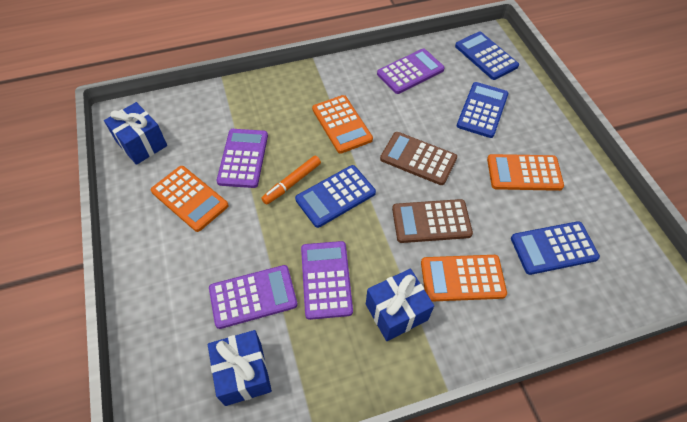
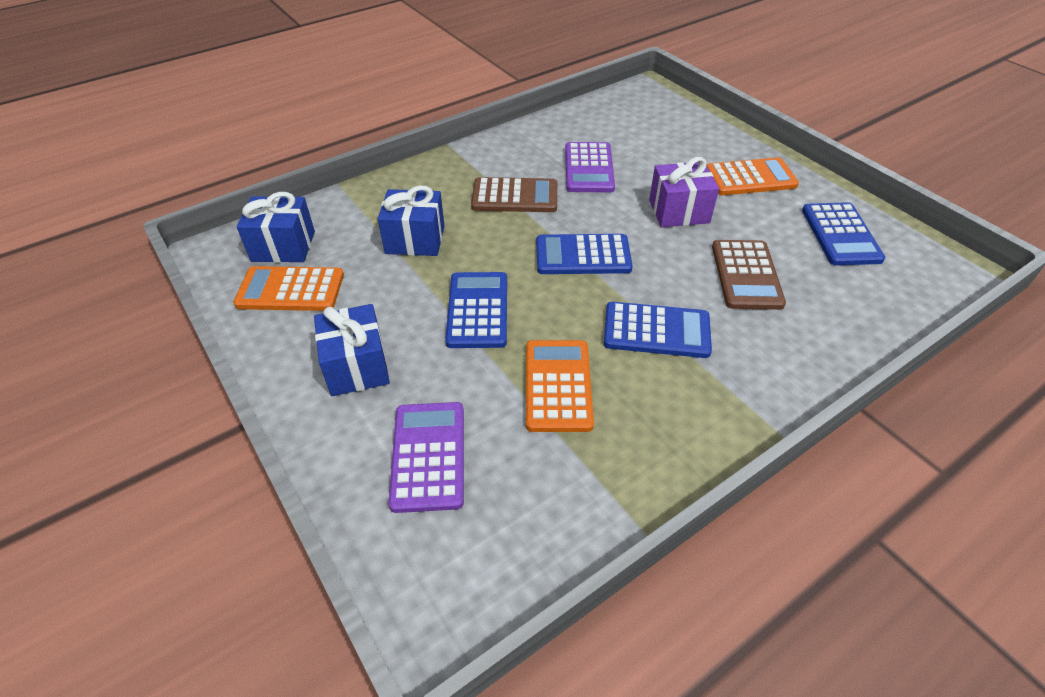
orange calculator: [151,166,228,232] [312,95,373,154] [421,255,507,302] [487,154,564,191] = 4 -> [233,266,344,311] [526,340,594,432] [707,157,799,195] = 3
orange marker: [261,156,321,205] = 1 -> none = 0
purple calculator: [209,265,298,329] [217,129,268,188] [301,241,353,320] [377,48,445,94] = 4 -> [388,402,464,513] [565,142,615,193] = 2
purple gift: none = 0 -> [649,157,719,227] = 1

